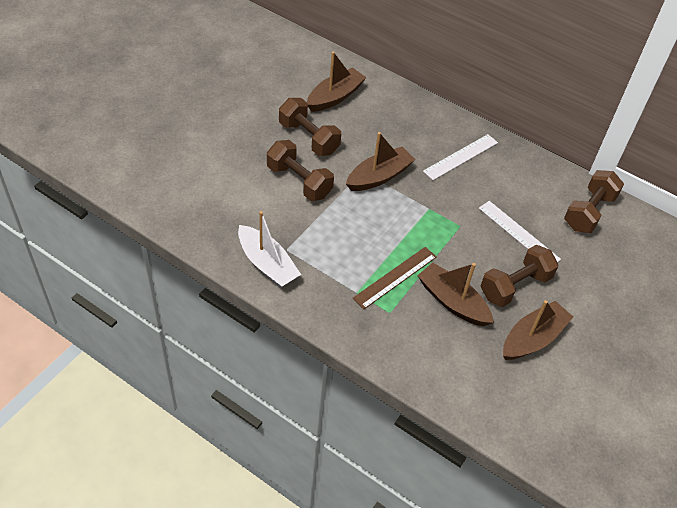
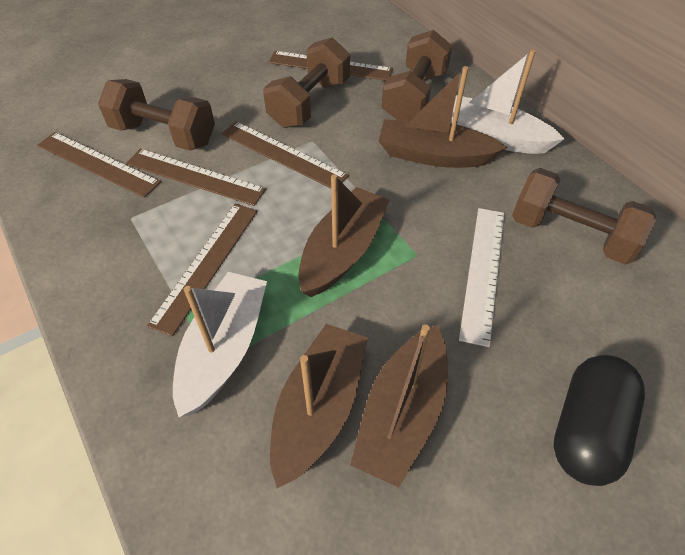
black capsule: none = 0 -> [553,355,645,486] = 1
brown ruler: [352,247,437,309] = 1 -> [37,132,161,198] [126,149,266,206] [147,203,258,337] [221,121,349,188] [269,51,393,81] = 5
white boat: [238,211,301,288] = 1 -> [173,272,267,417] [451,49,565,154] = 2
white ruler: [423,134,498,180] [479,201,561,262] = 2 -> [459,208,504,347] = 1

